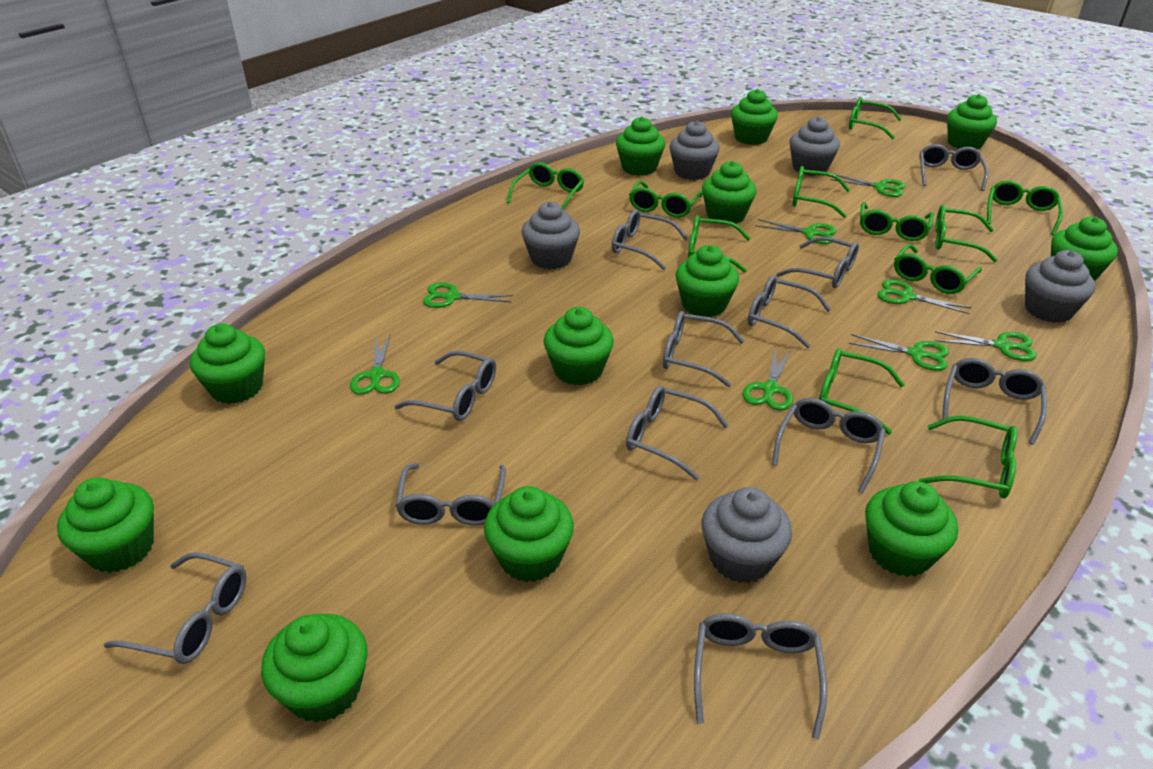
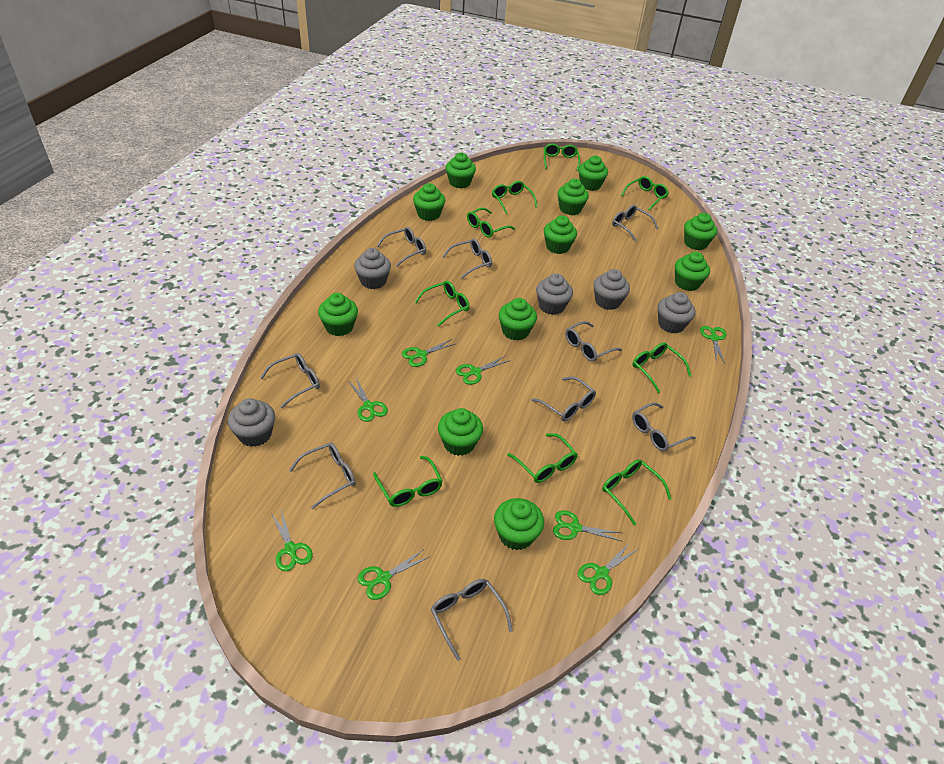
green cupcake: [57,478,154,573] [190,324,265,404] [261,614,368,723] [484,486,574,582] [543,307,614,385] [616,117,665,176] [675,245,739,317] [702,161,757,225] [731,89,778,145] [865,481,958,577] [947,94,997,150] [1051,217,1118,281] = 12 -> [318,293,358,336] [413,183,445,221] [438,408,483,456] [446,152,476,188] [494,498,544,550] [499,298,537,341] [544,215,577,254] [557,179,589,215] [578,156,608,191] [675,252,710,291] [684,213,717,250] = 11
green glasses: [507,162,584,210] [629,181,703,218] [688,215,751,273] [792,166,850,218] [819,348,905,435] [849,97,902,140] [860,202,934,241] [894,244,982,294] [919,416,1017,498] [935,205,997,262] [987,180,1063,236] = 11 -> [373,456,443,507] [415,281,470,327] [467,208,515,238] [492,181,537,214] [507,433,578,483] [544,143,580,171] [602,459,671,526] [621,176,669,210] [632,342,691,393] = 9
grey glasses: [103,552,247,664] [394,351,496,421] [395,463,506,526] [612,209,689,270] [626,385,729,480] [663,311,744,387] [694,613,827,739] [748,275,831,348] [772,398,885,493] [776,237,859,288] [919,144,988,191] [942,358,1047,445] = 12 -> [260,353,320,408] [289,443,356,509] [377,227,426,267] [431,579,513,661] [442,238,492,279] [531,377,596,421] [565,321,622,361] [612,205,658,242] [632,402,696,452] = 9

